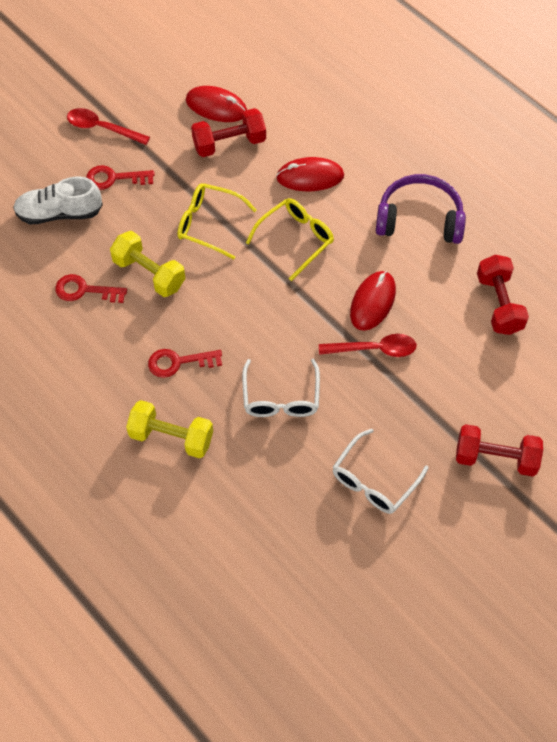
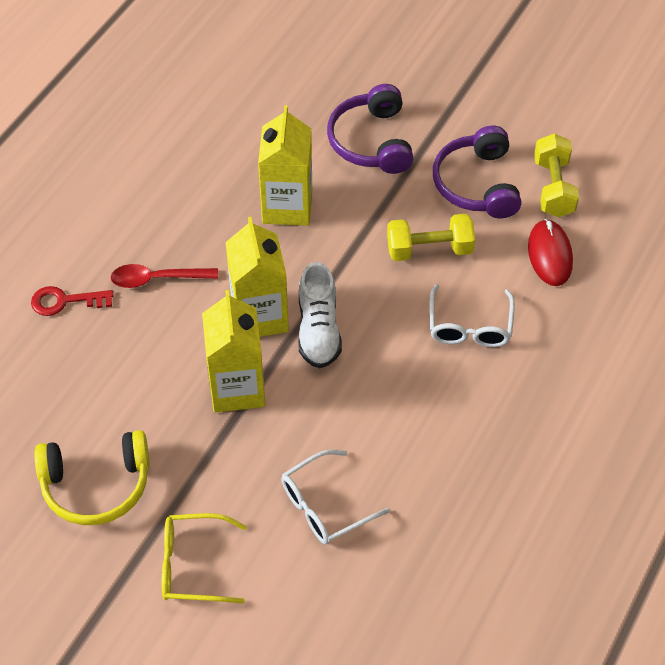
purple headphones: [376,174,466,244] = 1 -> [327,84,413,174] [433,126,521,218] = 2
red dumbbell: [191,108,266,157] [456,424,543,476] [477,255,529,335] = 3 -> none = 0
red key: [55,274,127,303] [86,165,154,190] [148,349,222,378] = 3 -> [31,286,114,316] = 1
red mouse: [186,86,247,122] [276,157,344,191] [350,271,396,331] = 3 -> [528,219,573,286] = 1
red spoon: [67,108,150,145] [319,334,417,357] = 2 -> [111,264,218,288] = 1
yellow carton: none = 0 -> [202,290,265,412] [225,217,289,337] [258,105,312,226] = 3
yellow glasses: [178,183,257,260] [246,198,334,281] = 2 -> [162,513,247,604] = 1
yellow headphones: none = 0 -> [34,430,150,525] = 1

